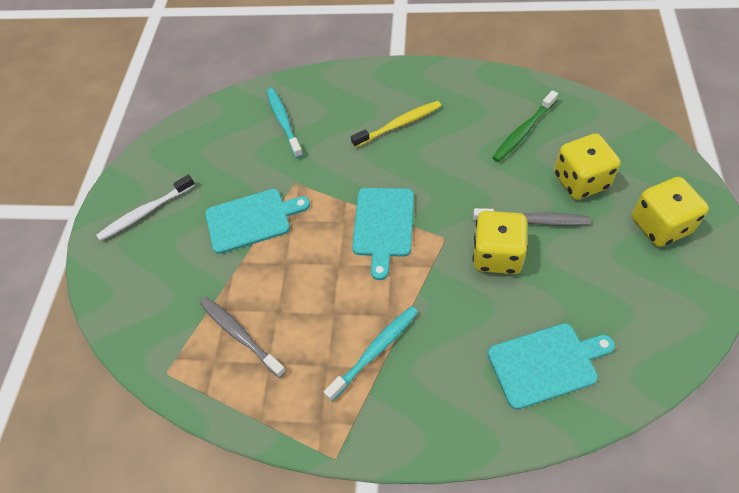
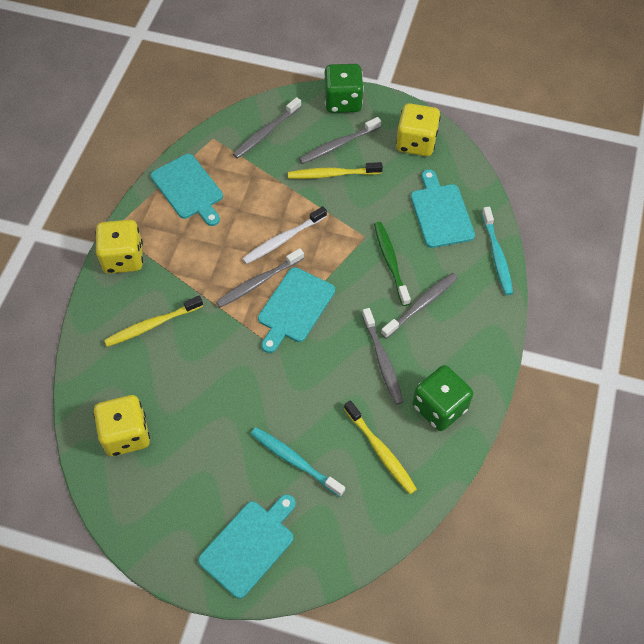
green dice: none = 0 -> [324,64,364,113] [413,365,473,431] = 2
grey toothbrush: [200,297,287,378] [473,208,590,225] = 2 -> [216,248,304,307] [233,97,302,159] [299,117,381,164] [362,308,403,405] [381,273,458,339] = 5
turquoise cutting board: [205,189,310,254] [352,188,414,280] [488,323,615,409] = 3 -> [150,154,223,226] [198,494,296,599] [258,267,335,353] [411,170,475,248] = 4
yellow toothbrush: [351,101,441,148] = 1 -> [104,296,203,347] [288,162,383,179] [344,400,417,494] = 3

